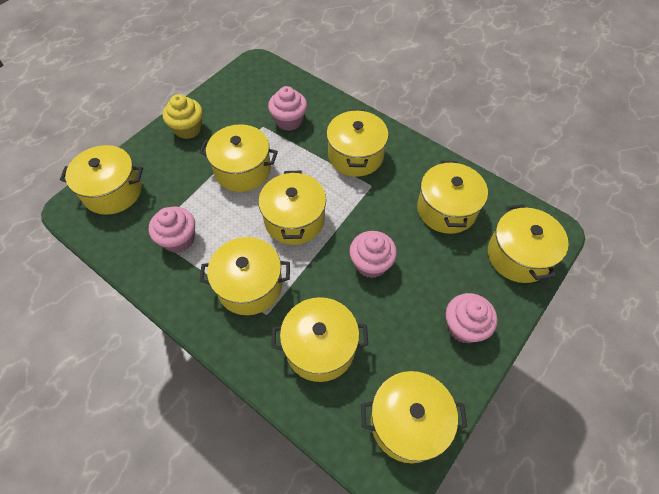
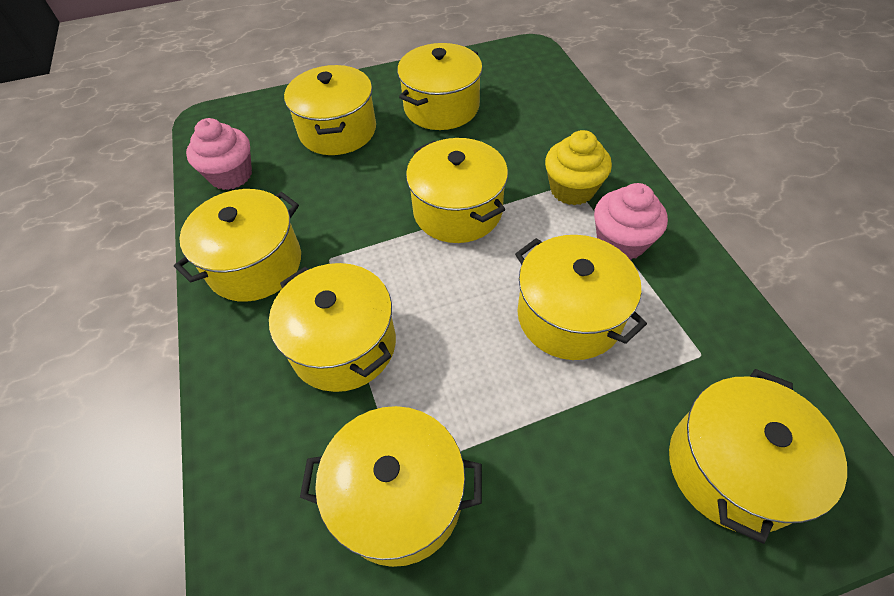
pink cupcake: [149,207,195,253] [268,86,307,131] [349,231,397,278] [446,293,497,343] = 4 -> [186,118,252,190] [594,183,668,260] = 2
yellow pot: [60,145,143,215] [199,124,278,192] [199,237,290,315] [258,171,326,245] [271,297,368,382] [326,110,389,177] [361,371,467,463] [417,161,488,234] [488,204,569,283] = 9 -> [174,189,301,302] [269,263,396,392] [284,65,376,155] [300,406,482,567] [397,43,482,130] [406,138,508,243] [515,235,647,360] [669,369,847,544] = 8

